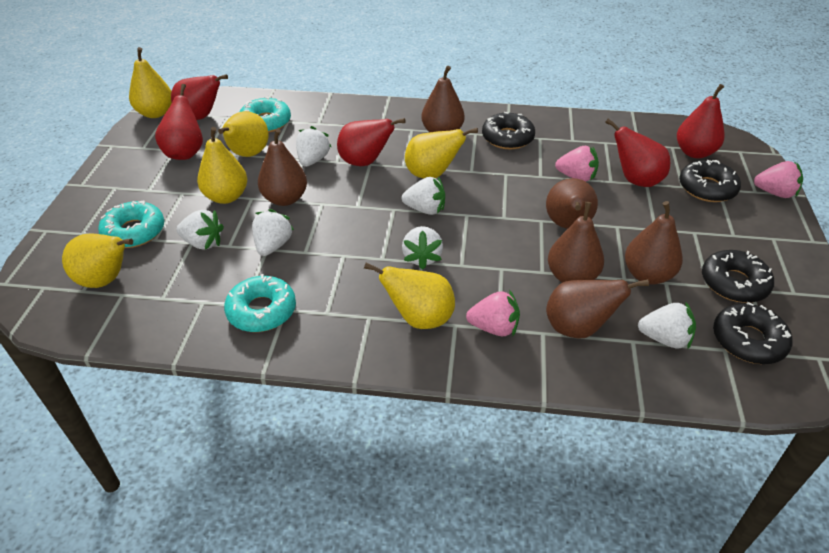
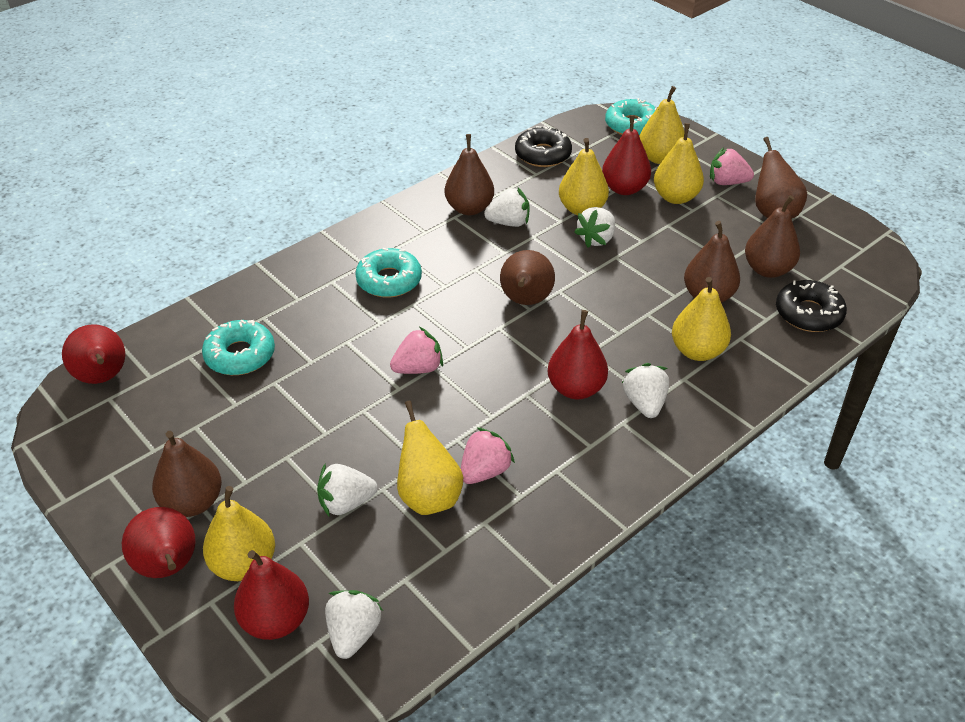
black donut: [482,112,535,149] [679,160,741,202] [702,250,774,303] [713,302,792,364] = 4 -> [515,126,572,167] [776,280,847,332] = 2
white strawberry: [176,210,224,250] [252,209,294,256] [296,126,331,167] [402,177,445,215] [402,226,443,270] [638,302,696,349] = 6 -> [317,464,378,517] [325,590,383,659] [484,188,530,227] [574,207,615,248] [622,363,669,418] = 5

